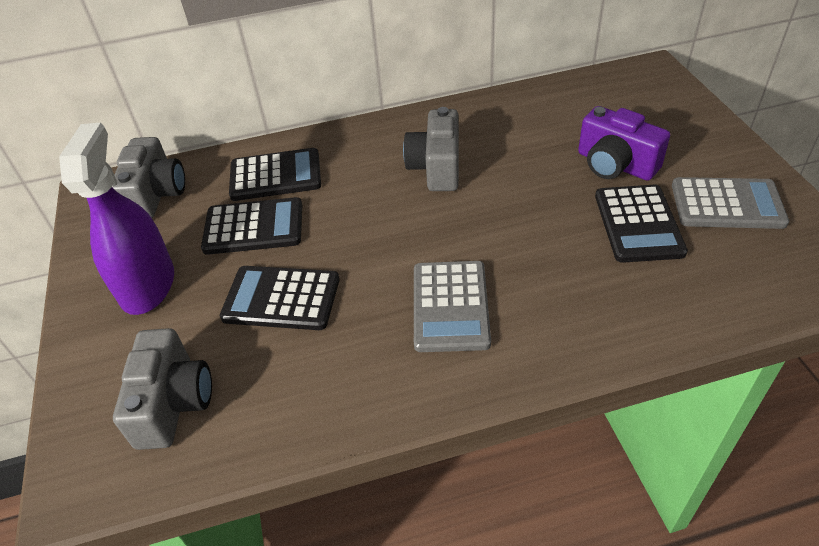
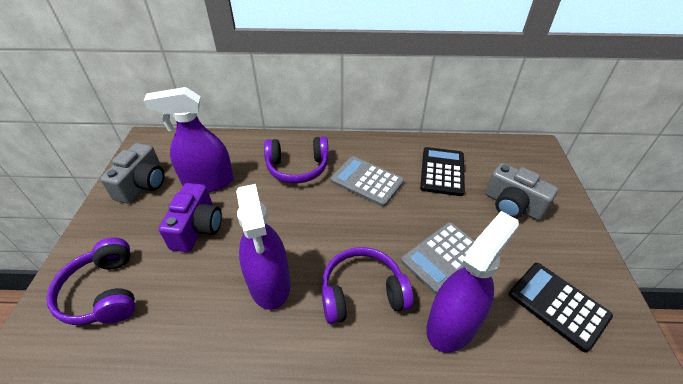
black calculator: [201,197,302,255] [220,266,339,330] [229,148,321,201] [595,185,688,263] = 4 -> [420,147,465,196] [509,263,613,353] = 2
grey camera: [113,137,185,218] [113,328,212,450] [403,107,459,191] = 3 -> [100,143,164,204] [485,163,558,220] = 2
purple headphones: none = 0 -> [46,237,135,325] [264,136,329,183] [322,247,413,324] = 3
purple spray bottle: [59,123,174,315] = 1 -> [144,87,234,192] [236,184,291,310] [426,211,519,353] = 3

